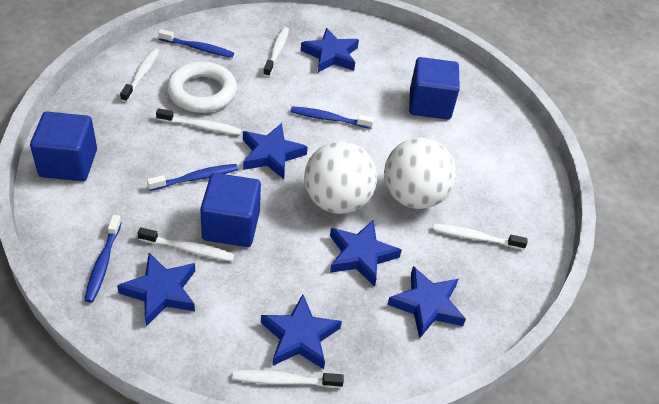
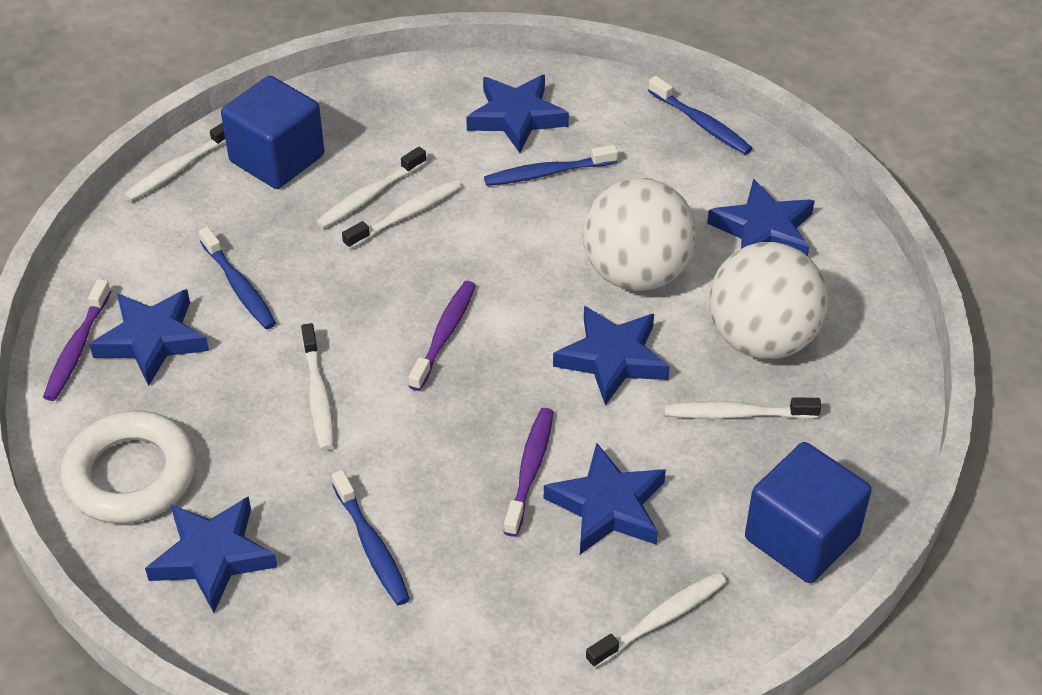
blue cube: [30,112,97,181] [200,173,261,247] [409,57,460,120] = 3 -> [221,76,324,189] [745,442,871,583] = 2
purple toothbrush: none = 0 -> [43,279,111,401] [408,281,476,391] [503,408,554,537] = 3

